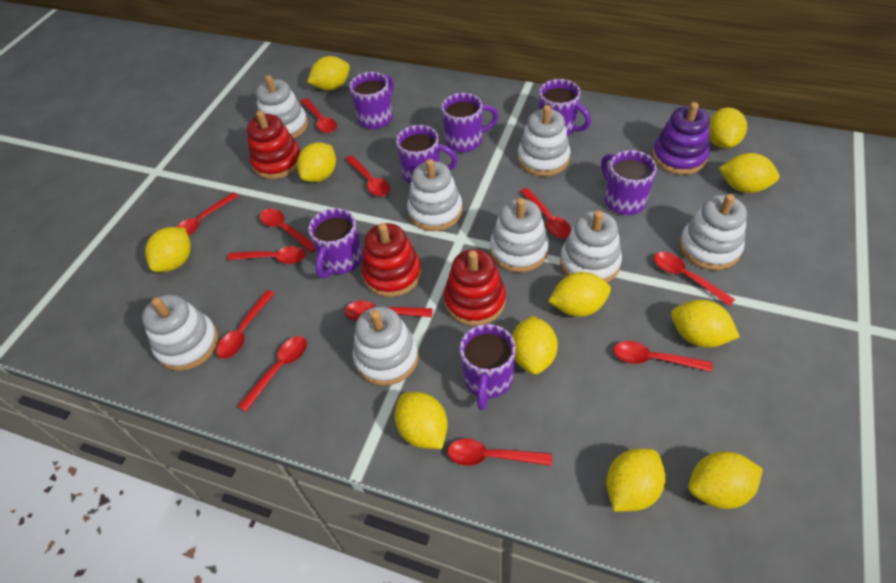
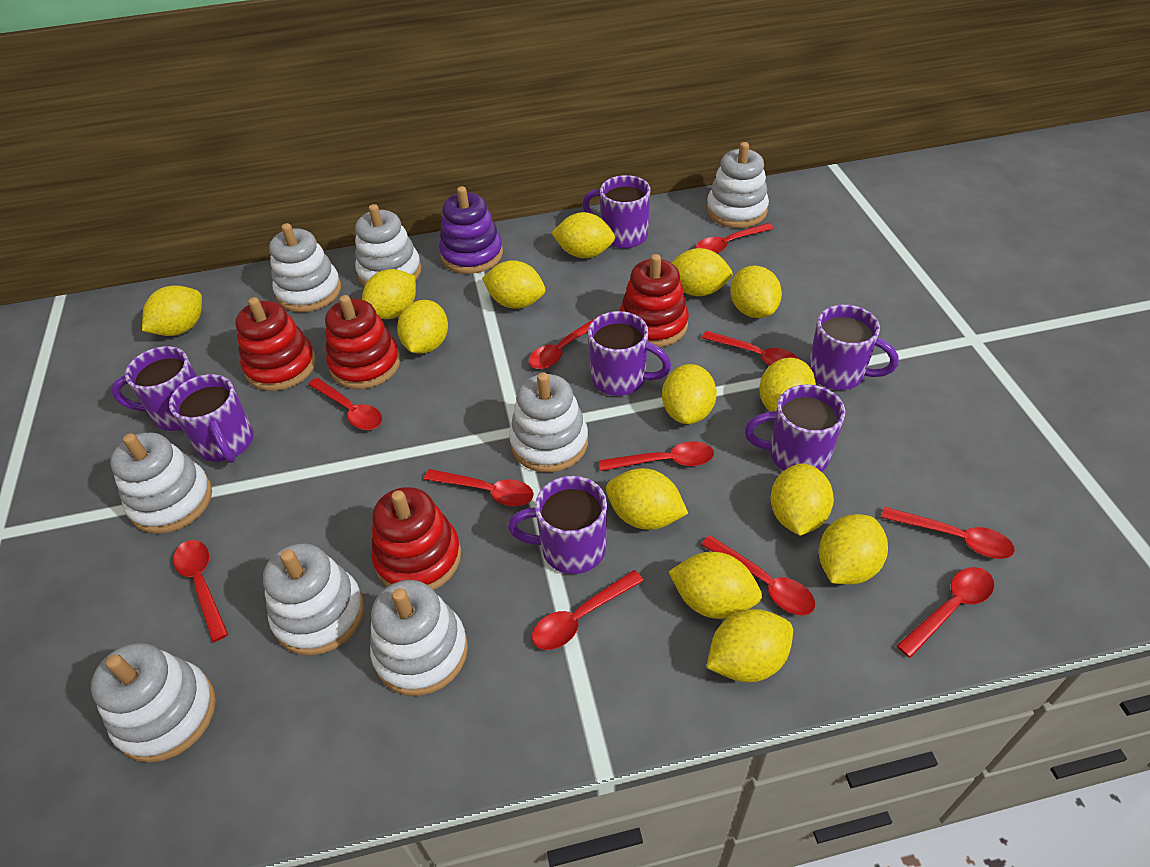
red spoon: [176,192,239,236] [216,290,275,359] [227,246,306,264] [238,336,307,412] [260,209,316,253] [301,98,337,133] [344,301,433,320] [345,155,390,197] [448,439,552,466] [520,188,571,238] [614,341,712,372] [654,252,735,306] = 12 -> [173,540,228,642] [308,378,382,430] [424,469,534,507] [528,316,598,369] [532,570,644,650] [599,441,714,471] [696,223,774,253] [701,535,815,615] [702,330,799,366] [881,507,1015,559] [897,567,994,658] = 11
red stacking toy: [247,111,300,179] [362,223,422,297] [444,249,506,326] = 3 -> [235,297,316,391] [325,295,401,389] [371,487,461,590] [619,254,689,347] = 4
yellow lemon: [145,227,191,272] [297,142,336,182] [307,56,350,91] [395,392,448,449] [512,316,558,375] [548,272,611,317] [606,448,665,512] [671,300,740,348] [688,451,763,509] [709,107,747,149] [719,153,780,193] = 11 -> [142,286,202,336] [362,269,416,319] [397,300,448,354] [482,260,545,309] [551,212,615,258] [606,468,688,530] [662,364,717,424] [668,552,762,619] [671,248,733,296] [706,609,793,682] [730,265,782,318] [759,358,816,412] [771,463,834,536] [819,514,888,585] = 14

